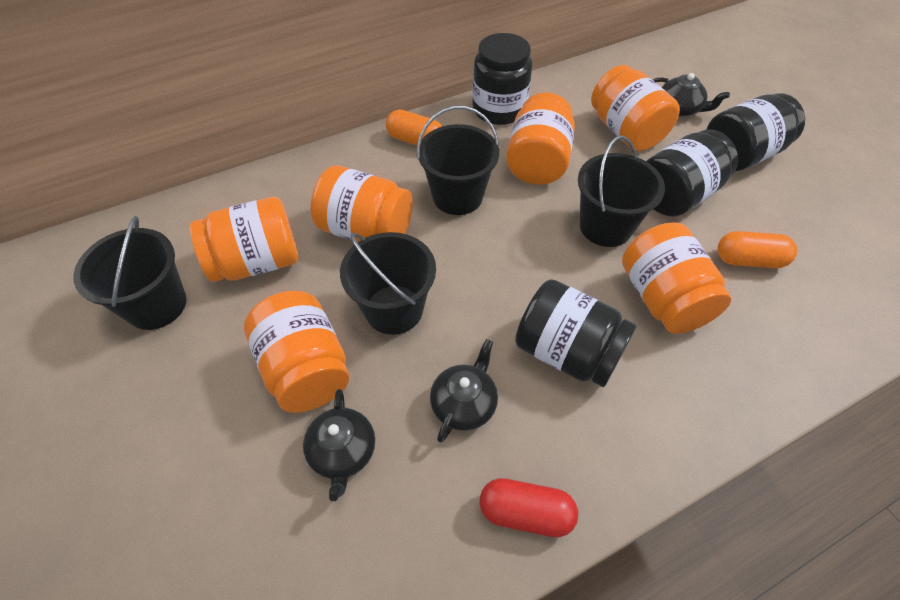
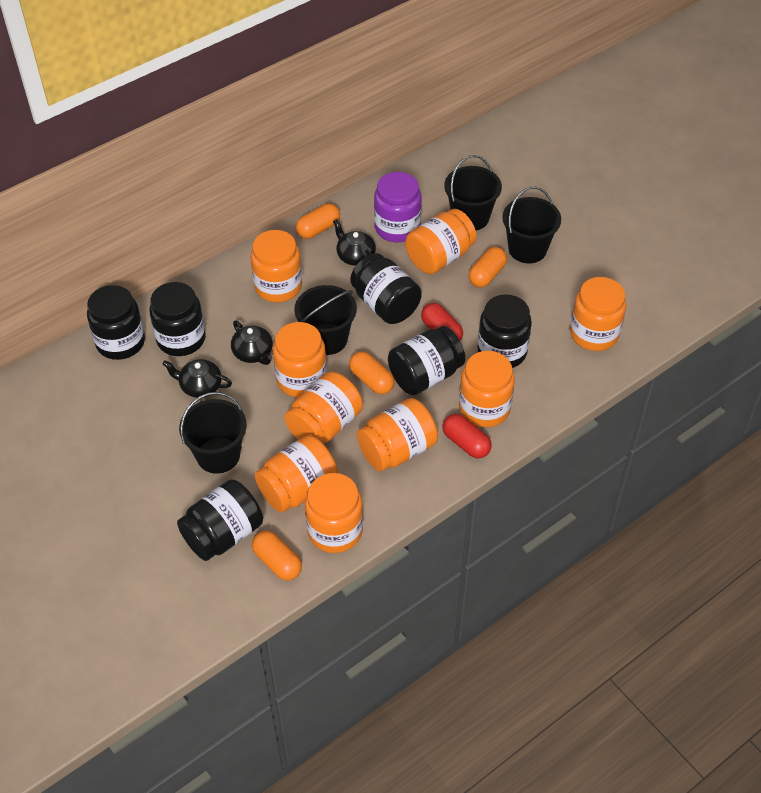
black jar: [472,33,533,125] [515,279,637,387] [646,130,738,217] [706,93,805,171] = 4 -> [87,285,145,360] [149,282,206,356] [177,479,263,561] [350,253,422,324] [388,326,465,395] [477,294,532,368] = 6
orange capsule: [386,110,442,145] [717,231,797,268] = 2 -> [252,531,302,581] [296,203,340,239] [349,351,395,394] [468,247,507,288] = 4
orange jar: [190,197,298,282] [244,291,349,413] [310,166,413,242] [506,92,575,185] [591,65,680,151] [622,223,731,334] = 6 -> [251,230,302,302] [255,435,338,513] [273,322,327,397] [284,372,363,443] [305,473,363,553] [357,398,438,471] [405,209,477,274] [459,351,515,427] [570,277,626,351] = 9
purple jar: none = 0 -> [374,172,422,242] = 1
red capsule: [480,478,578,537] = 1 -> [421,303,463,341] [443,414,492,459] = 2

